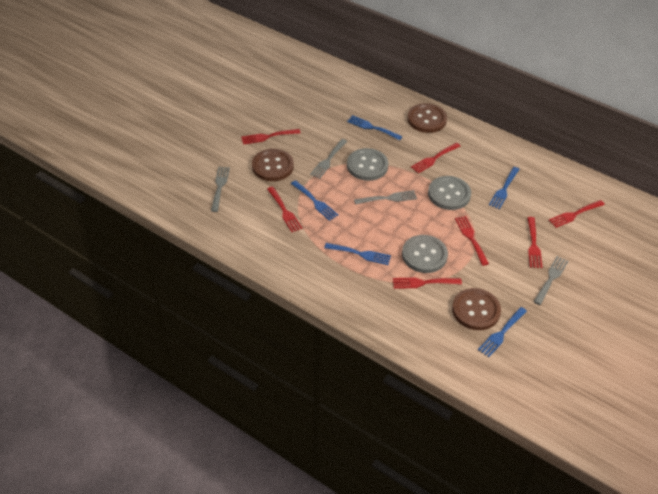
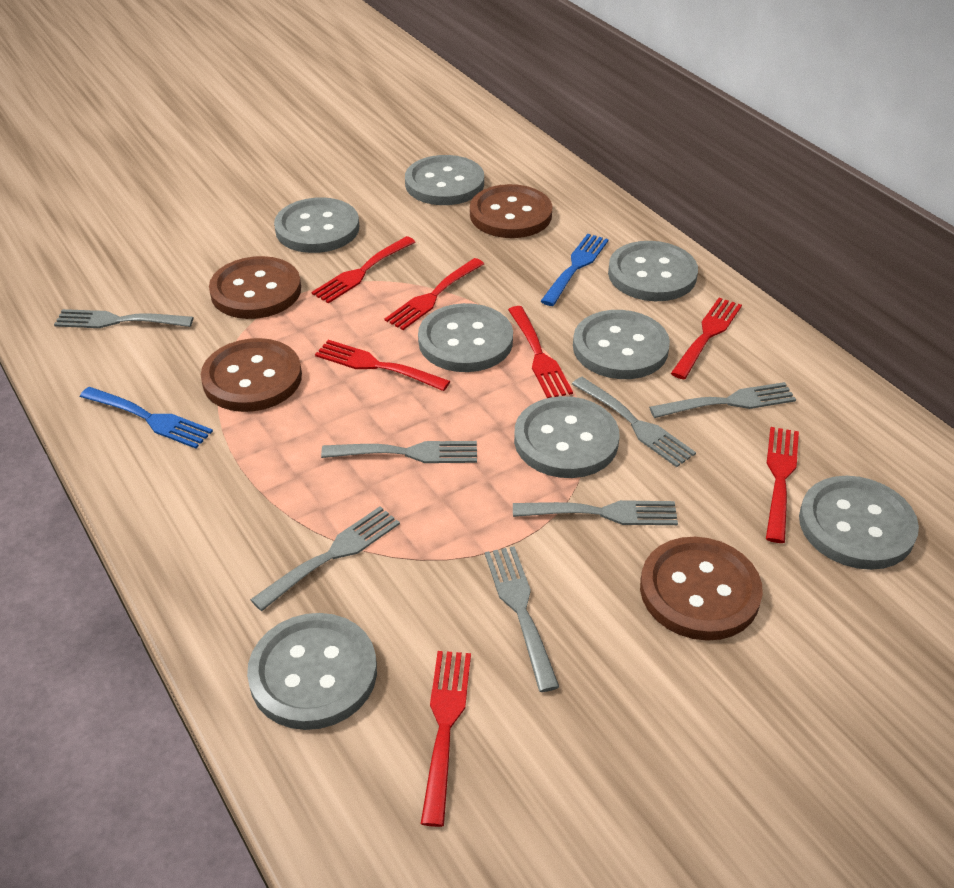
blue fork: [291,180,338,221] [324,243,391,265] [347,115,402,140] [478,307,527,357] [489,167,520,209] = 5 -> [80,387,213,449] [541,234,609,306] = 2
brown button: [252,149,294,181] [407,103,447,133] [452,288,501,330] = 3 -> [201,338,302,412] [209,256,301,319] [470,184,552,238] [640,537,763,641] = 4
grey button: [347,148,388,181] [402,235,448,273] [428,176,471,210] = 3 -> [247,613,377,730] [274,197,359,253] [405,155,484,205] [418,303,513,372] [514,396,620,478] [573,310,670,379] [608,241,698,301] [799,476,919,570] = 8
grey fork: [211,167,230,212] [310,139,347,179] [354,190,417,205] [533,256,568,305] = 4 -> [54,309,194,328] [250,506,400,611] [321,441,477,463] [485,546,559,692] [513,500,678,525] [572,377,696,467] [649,382,796,418] = 7

